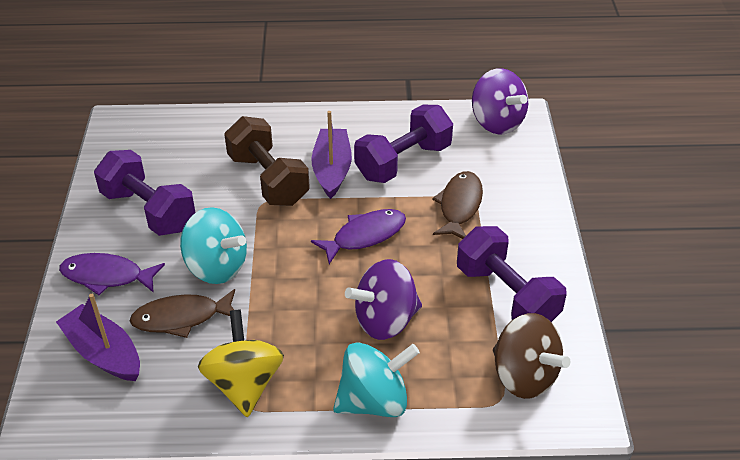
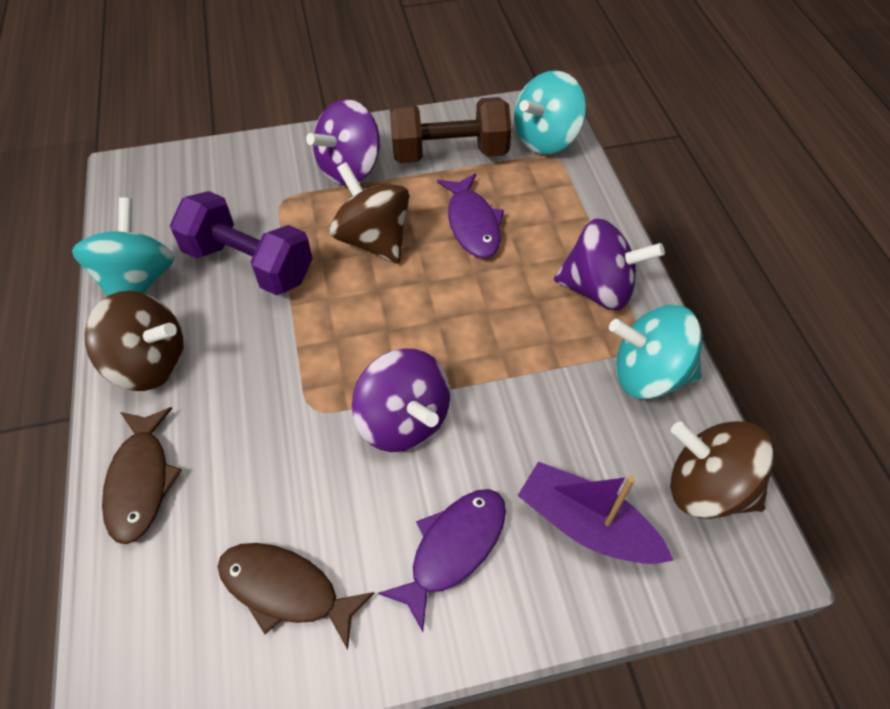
brown spinning top: [493,313,570,399] = 1 -> [85,291,184,391] [330,162,409,264] [670,420,775,519] = 3
purple boat: [56,294,140,381] [311,111,352,199] = 2 -> [517,461,674,564] = 1
purple dumbbell: [94,150,195,236] [354,105,453,183] [457,226,567,322] = 3 -> [170,191,313,295] = 1
purple spinning top: [345,259,422,340] [472,68,528,134] = 2 -> [306,99,380,186] [352,348,450,452] [554,219,665,311] = 3
turquoise spinning top: [180,207,247,284] [333,342,420,417] = 2 -> [72,197,175,296] [514,70,586,154] [609,305,702,399] = 3
yellow spinning top: [198,310,284,417] = 1 -> none = 0

